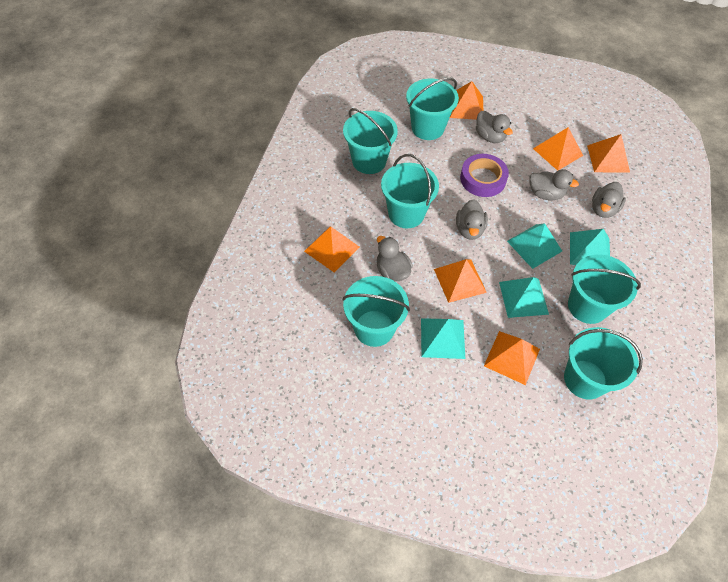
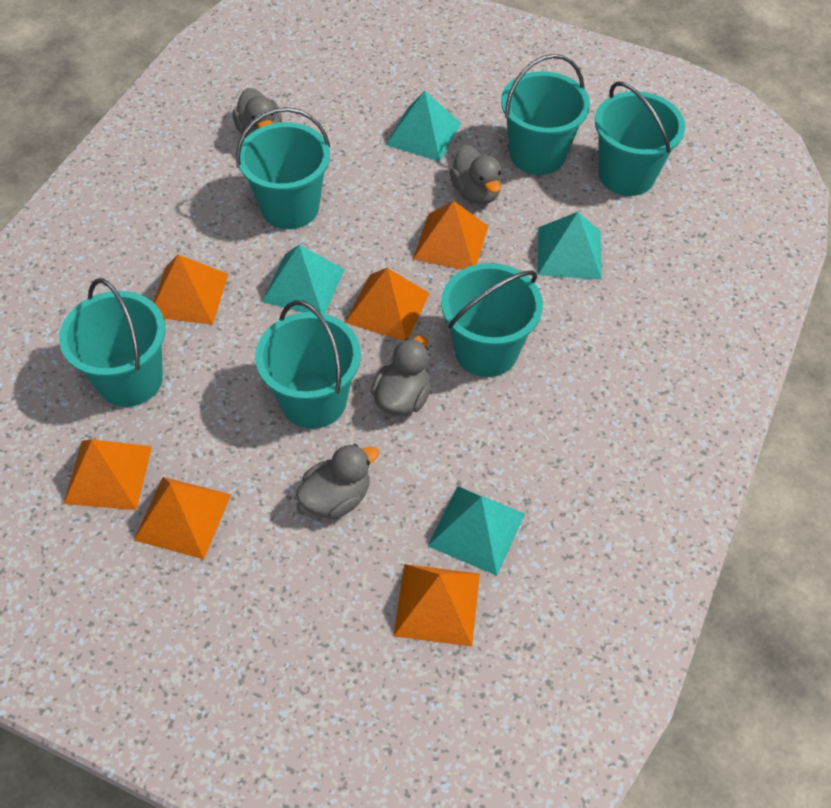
grey duck: [377,236,413,282] [456,199,488,240] [476,111,513,143] [530,169,579,200] [592,182,626,218] = 5 -> [233,88,282,138] [296,444,379,519] [371,336,431,415] [450,145,502,204] = 4
purple tape: [460,154,509,197] = 1 -> none = 0

